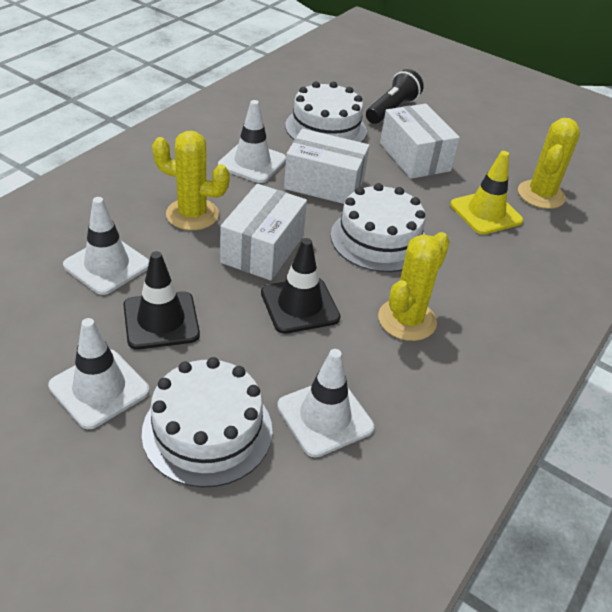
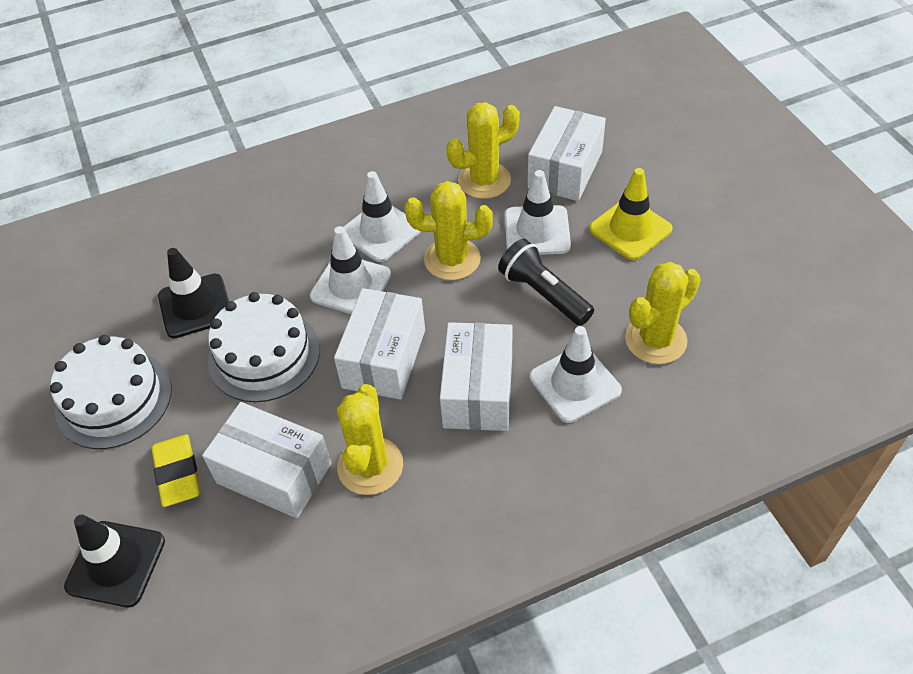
white box: [220,184,307,281] [284,129,370,204] [380,104,460,179] = 3 -> [202,402,331,518] [334,288,425,400] [440,322,512,431] [527,106,606,201] = 4
white cake: [142,357,272,488] [285,82,367,142] [331,183,426,272] = 3 -> [50,335,172,449] [208,292,320,402] = 2
yellow cactus: [152,131,230,230] [378,232,450,341] [518,118,580,209] = 3 -> [337,384,403,495] [405,181,493,280] [447,102,520,199] [625,262,701,364] = 4
yellow eraser: none = 0 -> [151,434,200,507] = 1

